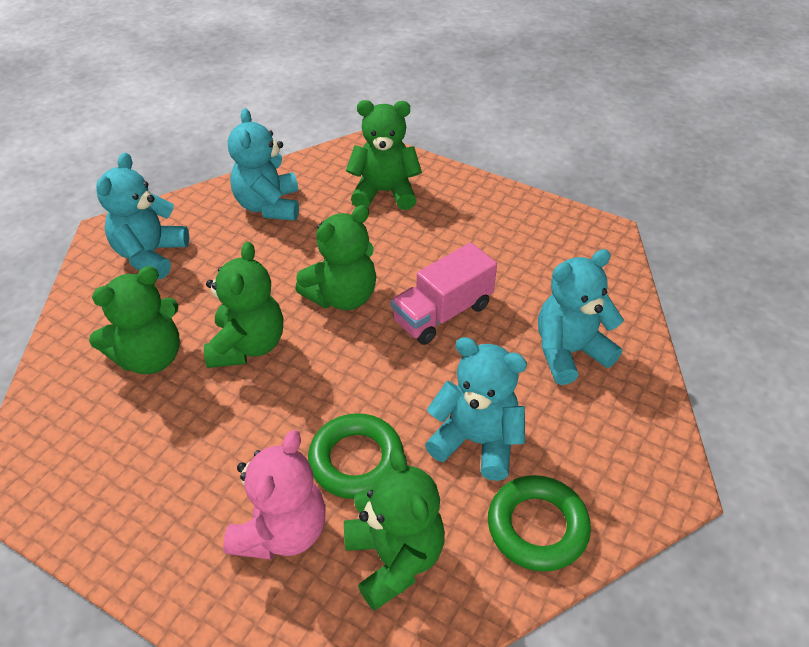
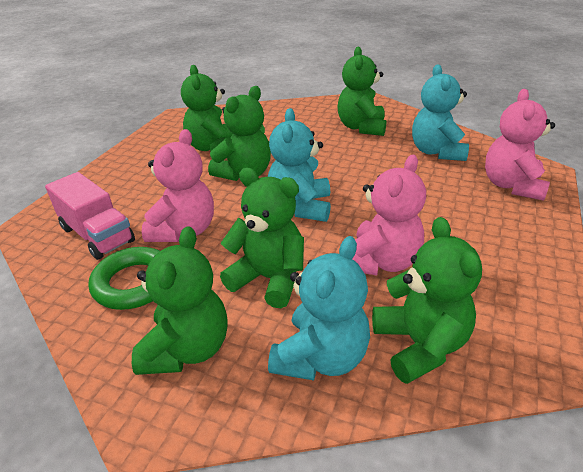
green ring: [308,413,404,499] [488,475,591,572] = 2 -> [89,247,160,310] = 1
green teddy bear: [89,266,180,374] [204,242,283,368] [295,205,376,310] [344,448,445,611] [346,100,422,210] = 5 -> [132,226,228,375] [181,65,233,152] [208,86,271,181] [220,167,304,308] [337,47,386,136] [372,217,482,384] = 6
pink teddy bear: [223,430,326,560] = 1 -> [142,129,214,242] [352,155,426,275] [485,89,555,201] = 3
turquoise teddy bear: [96,153,189,279] [228,108,299,221] [425,337,527,481] [538,249,624,385] = 4 -> [268,108,331,222] [268,236,370,380] [412,64,469,161] = 3

